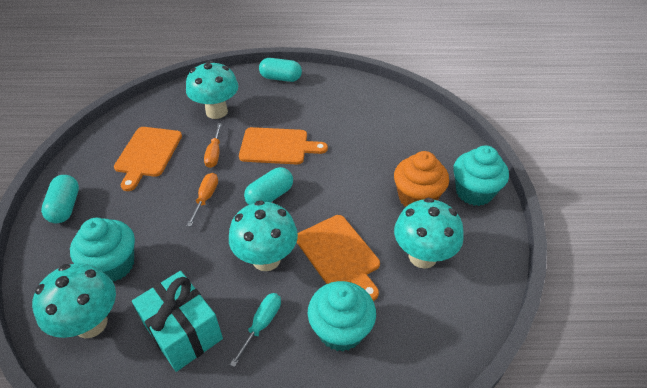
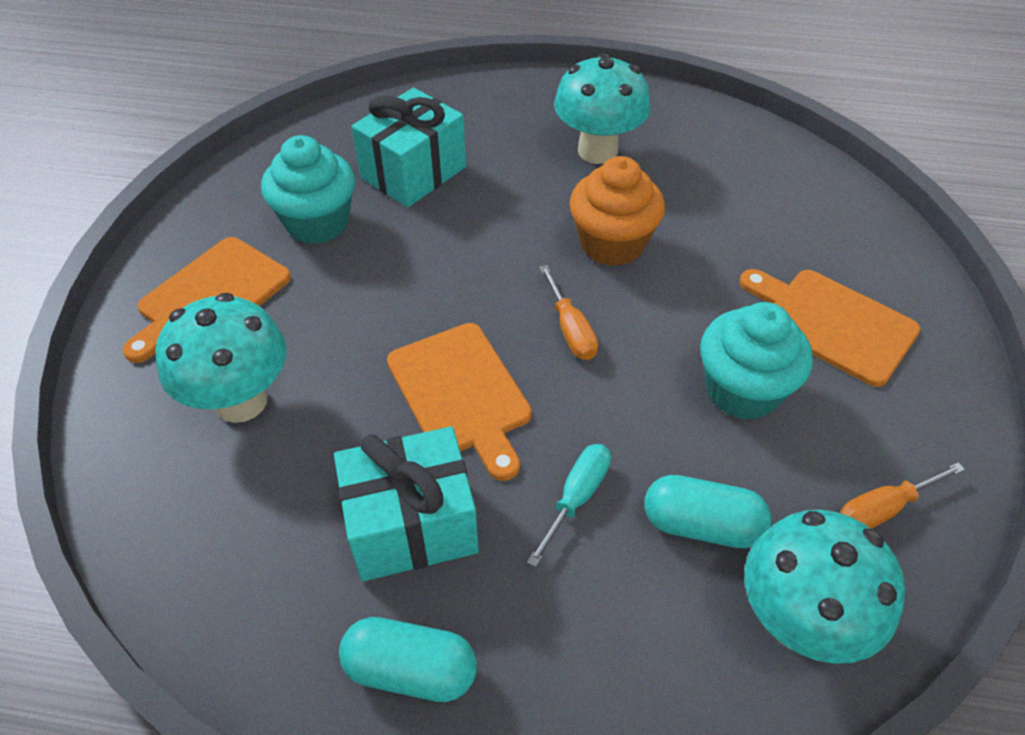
turquoise capsule: [41,175,79,223] [244,167,293,205] [259,58,302,82] = 3 -> [339,617,477,702] [644,475,771,548] = 2
turquoise cupcake: [70,218,135,281] [308,281,376,351] [453,145,509,206] = 3 -> [261,135,355,244] [700,302,813,420] = 2
turquoise gift: [132,271,223,372] = 1 -> [334,427,479,581] [351,88,466,207] = 2
turquoise mushroom: [32,264,116,339] [186,61,238,119] [229,200,298,271] [394,197,464,269] = 4 -> [155,293,287,423] [554,53,651,164] [744,510,905,664] = 3

